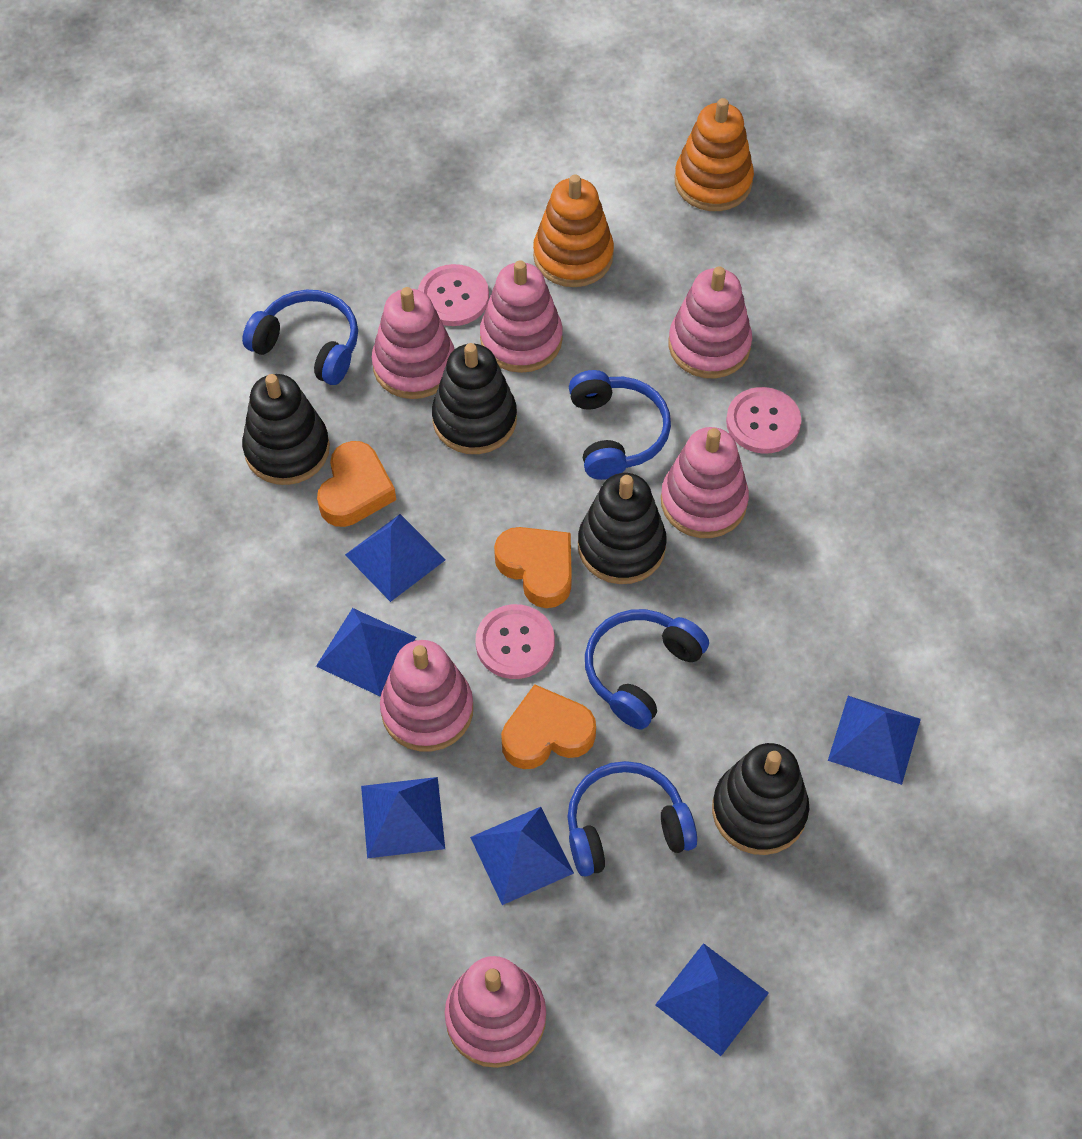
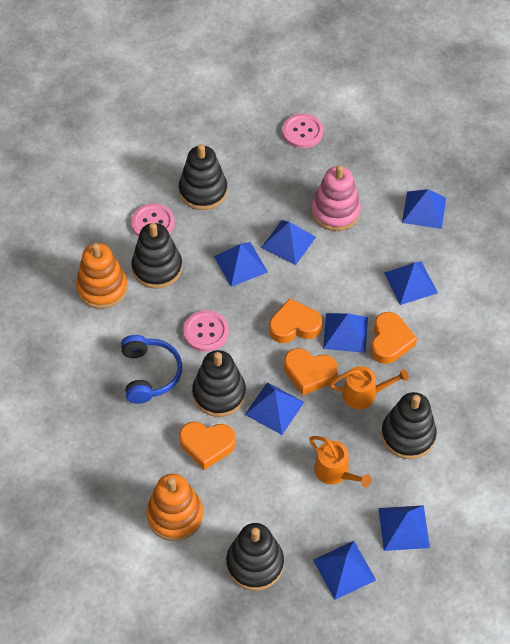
black stacking toy: [242,374,330,485] [432,343,517,454] [578,473,667,584] [712,743,809,855] = 4 -> [131,223,182,289] [179,144,227,210] [192,350,246,417] [226,523,284,591] [381,392,437,459] = 5
blue headphones: [242,290,358,385] [567,761,697,877] [569,370,671,480] [585,609,709,729] = 4 -> [121,335,182,404] = 1
blue pyramid: [316,608,416,697] [345,514,446,602] [361,777,445,858] [470,807,574,905] [655,943,769,1056] [828,696,921,785] = 6 -> [214,242,268,287] [245,382,304,435] [261,220,316,265] [313,541,376,600] [323,313,368,353] [378,505,430,551] [384,261,438,305] [402,189,446,229] = 8
orange heart: [317,441,396,527] [494,527,572,608] [501,684,596,769] = 3 -> [179,422,236,470] [269,298,322,343] [284,348,338,395] [371,312,417,364] = 4
orange watering can: none = 0 -> [309,436,372,487] [330,366,409,409] = 2
pink stacking toy: [372,287,455,399] [380,640,473,752] [445,956,546,1068] [480,260,563,373] [661,427,749,538] [669,266,752,378] = 6 -> [311,165,361,231] = 1

